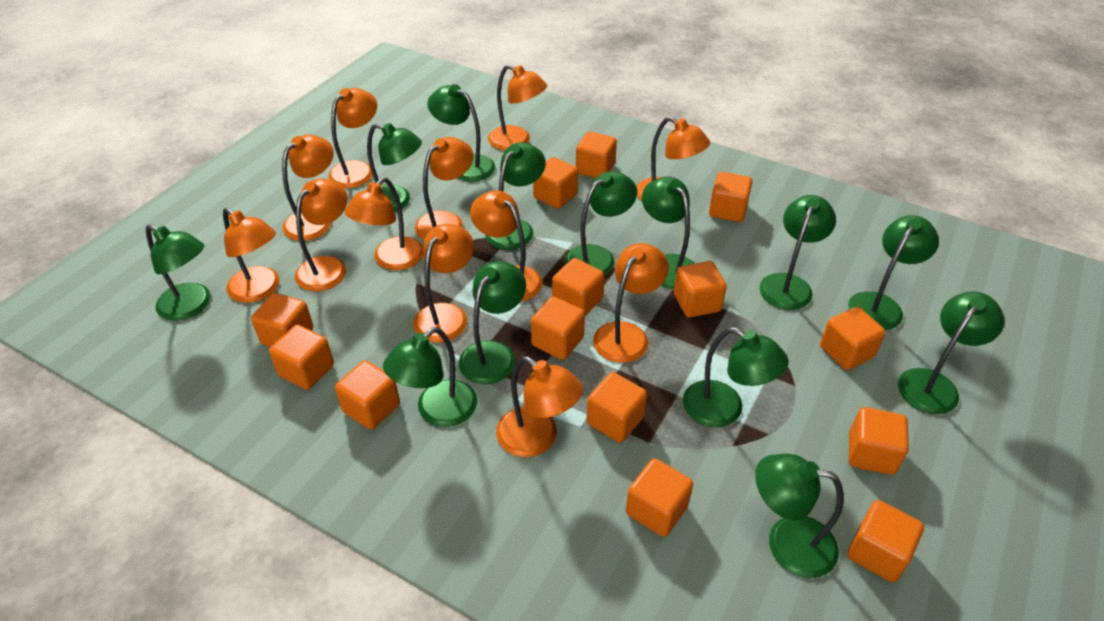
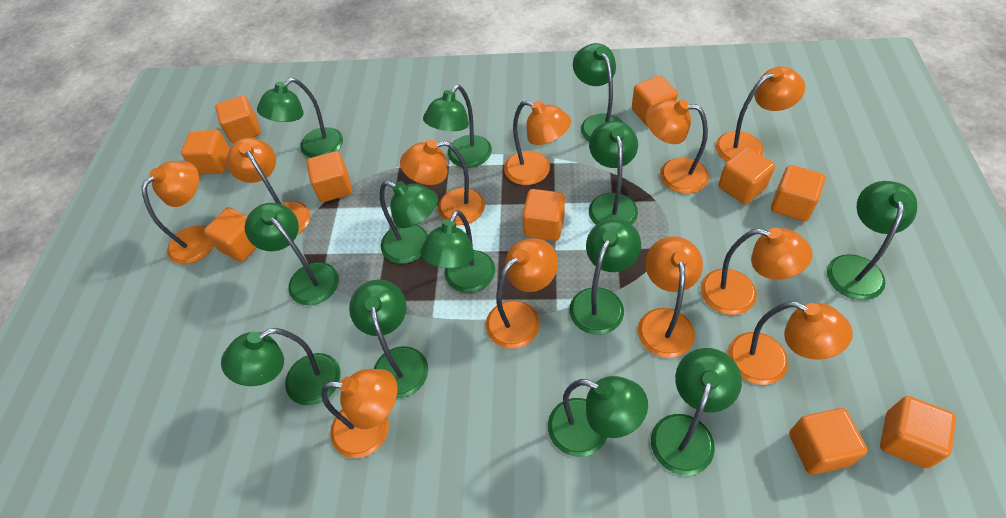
orange cube: [251,293,313,347] [269,325,334,390] [335,360,400,430] [531,297,585,360] [533,157,578,209] [552,258,604,316] [576,131,617,178] [586,372,647,443] [626,458,693,537] [674,261,727,318] [709,172,752,222] [820,307,886,370] [848,500,924,582] [849,407,909,475] = 14 -> [181,130,230,174] [204,207,257,262] [215,96,261,144] [307,151,352,202] [522,189,565,241] [632,75,678,125] [719,147,775,204] [771,165,825,221] [789,408,867,475] [880,396,956,468] = 10
orange lamp: [223,207,279,303] [282,134,334,241] [295,179,348,291] [328,88,377,188] [345,177,423,270] [413,224,474,343] [415,137,474,240] [470,190,543,302] [488,64,547,150] [496,356,583,457] [593,243,669,363] [636,116,710,201] = 12 -> [142,161,214,265] [226,138,311,235] [321,369,397,458] [400,140,485,225] [486,238,558,349] [504,100,571,185] [638,236,703,358] [645,100,709,194] [701,228,812,315] [715,66,805,162] [728,302,853,385] = 11

